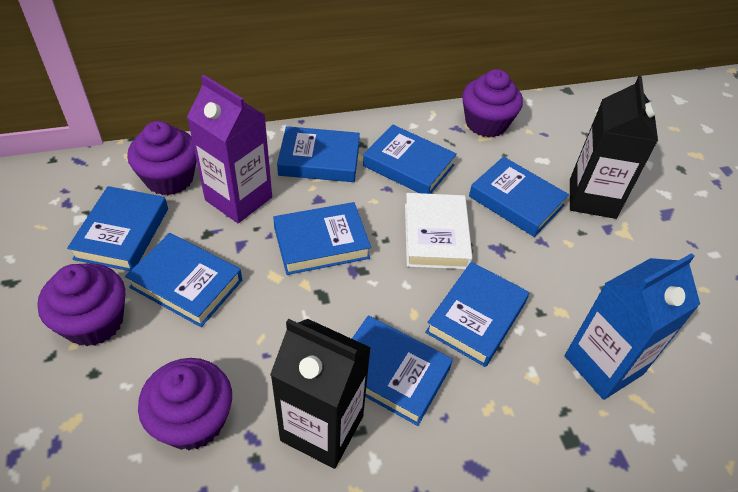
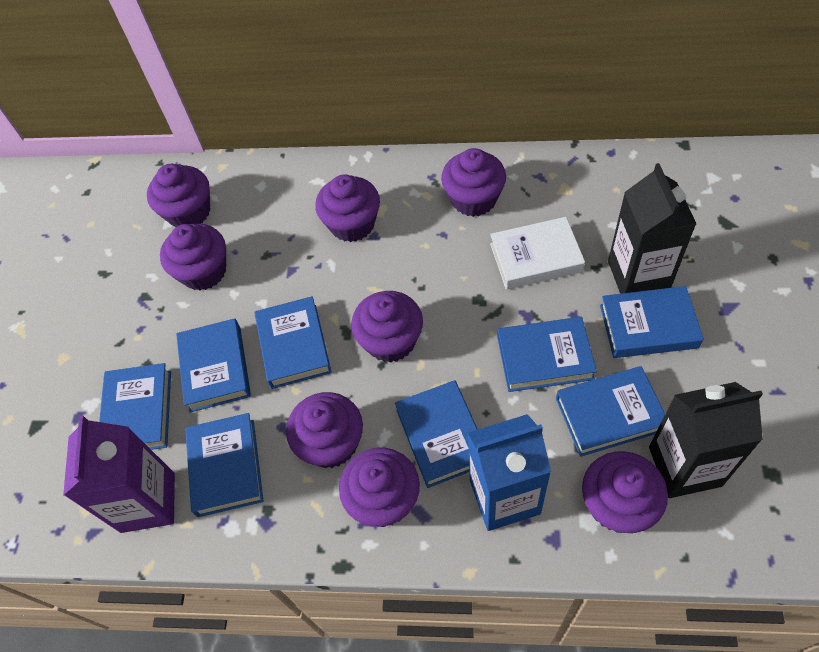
purple cupcake: [37,263,126,346] [127,121,197,195] [138,358,232,451] [462,69,523,138] = 4 -> [147,164,210,227] [160,224,226,291] [286,392,363,468] [315,174,380,242] [339,448,420,527] [351,291,423,363] [441,148,506,217] [582,451,668,533] = 8

